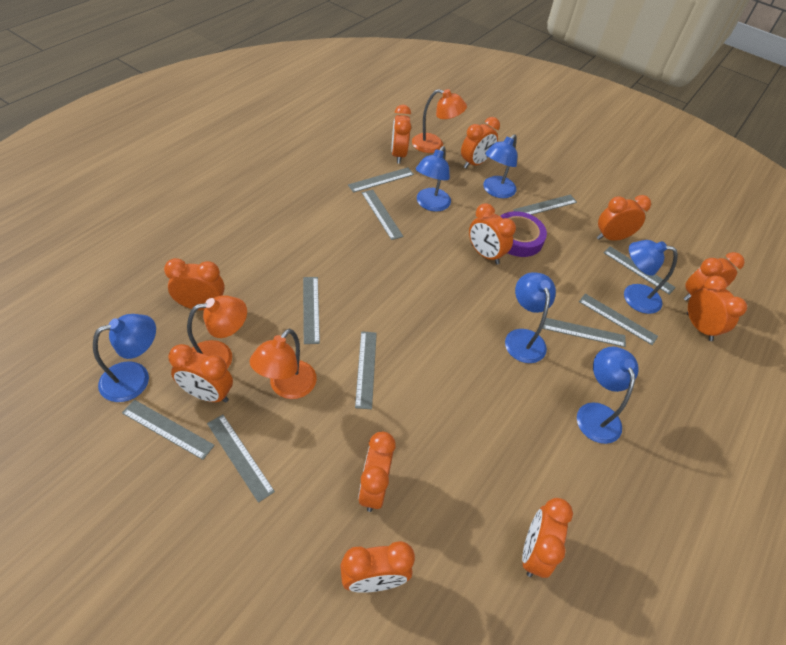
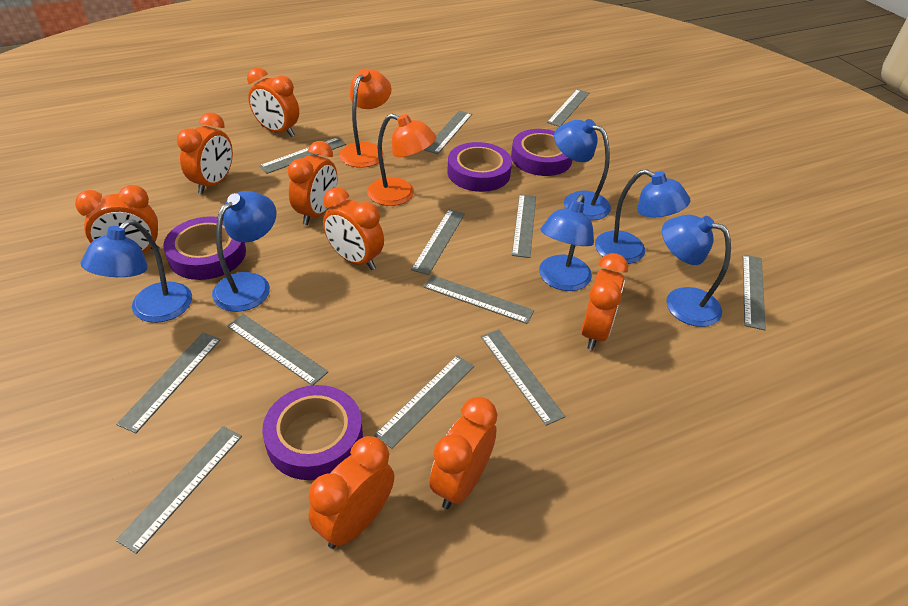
grey ruler: [122,400,215,460] [207,415,275,503] [303,277,320,344] [348,167,414,193] [355,331,377,409] [362,190,404,240] [513,195,577,215] [542,318,626,347] [579,294,658,345] [603,246,676,295] = 10 -> [116,332,221,433] [116,426,242,554] [227,314,329,385] [259,137,346,174] [374,355,474,449] [411,209,465,275] [424,111,472,154] [424,275,534,324] [481,329,566,426] [512,194,536,258] [547,89,590,127] [743,254,766,330] = 12
orange clock: [164,258,225,310] [168,344,233,403] [340,541,415,593] [358,432,396,512] [391,105,411,164] [461,117,500,168] [469,203,516,264] [522,498,573,578] [597,195,651,241] [683,252,745,301] [687,275,747,341] = 11 -> [75,185,160,253] [177,113,233,194] [247,68,299,137] [288,141,337,225] [308,436,394,549] [323,187,384,270] [430,397,498,509] [581,253,628,350] = 8
orange lamp: [187,295,247,369] [250,329,317,399] [412,89,467,153] = 3 -> [340,68,391,168] [367,114,436,206] = 2
purple tape: [500,211,547,257] = 1 -> [163,216,246,280] [262,385,363,480] [447,142,512,192] [511,129,572,176] = 4

